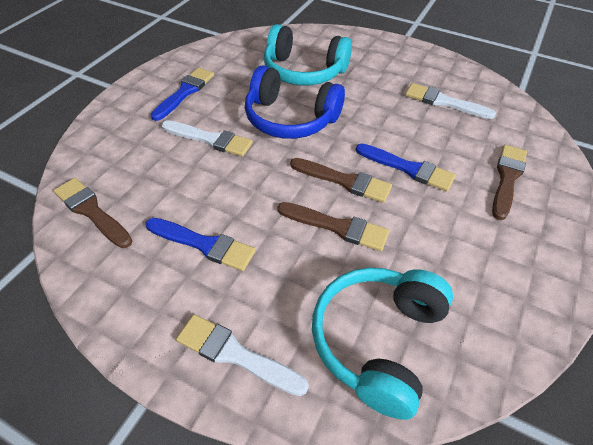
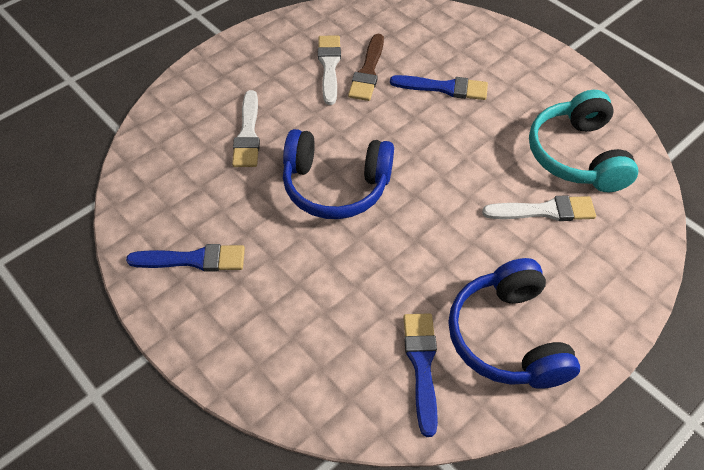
blue headphones: [245,65,345,139] = 1 -> [283,129,394,219] [449,258,580,389] = 2
brown brush: [53,178,132,248] [277,202,389,251] [290,158,392,203] [492,145,527,220] = 4 -> [348,34,384,101] = 1
turquoise headphones: [264,24,352,86] [312,268,453,420] = 2 -> [529,90,638,192] = 1

